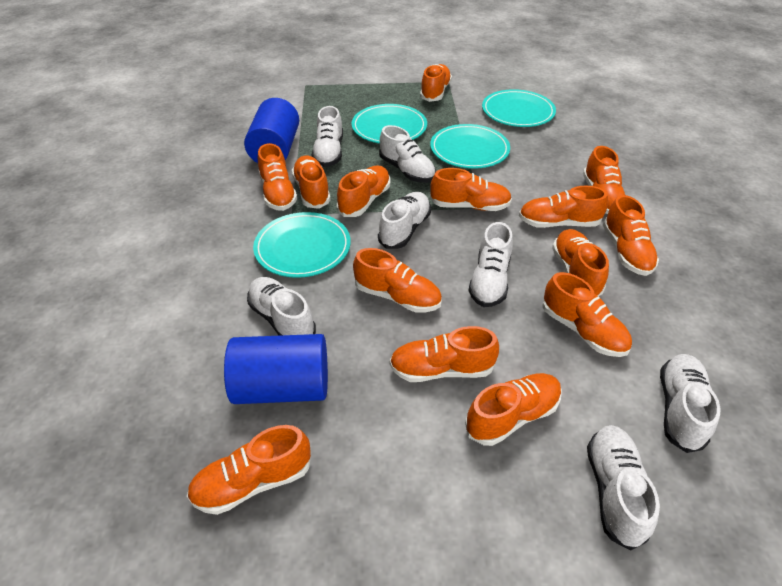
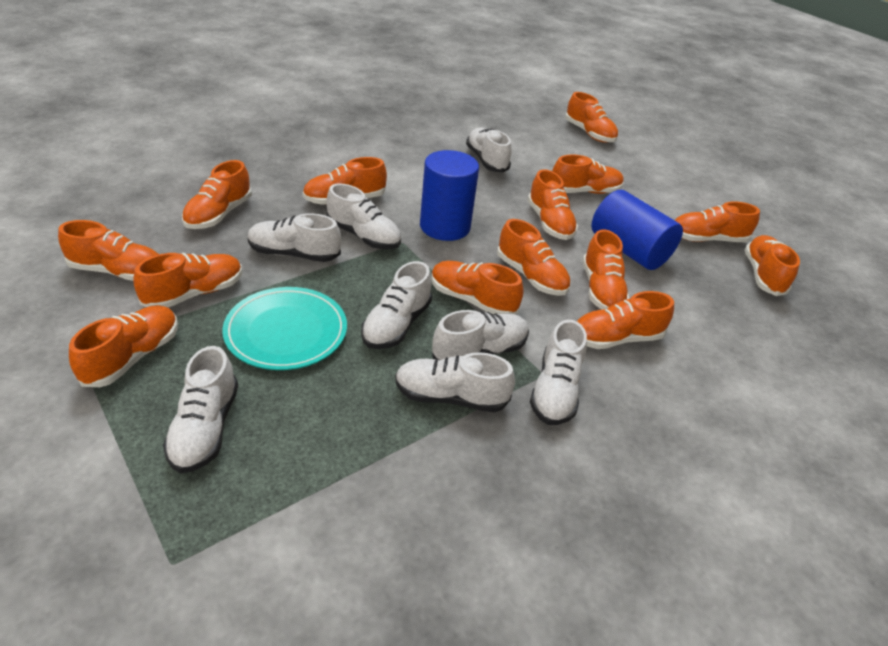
turquoise plate: [253,212,351,278] [352,104,427,143] [430,124,510,169] [482,89,556,127] = 4 -> [222,287,347,370] = 1
white shoe: [247,277,316,336] [312,106,343,167] [378,192,431,249] [379,125,436,183] [468,222,513,307] [587,425,660,551] [660,354,720,453] = 7 -> [163,346,238,473] [248,213,341,262] [327,183,401,249] [361,261,432,349] [395,352,515,412] [432,310,529,360] [466,127,512,173] [530,320,587,425] = 8

